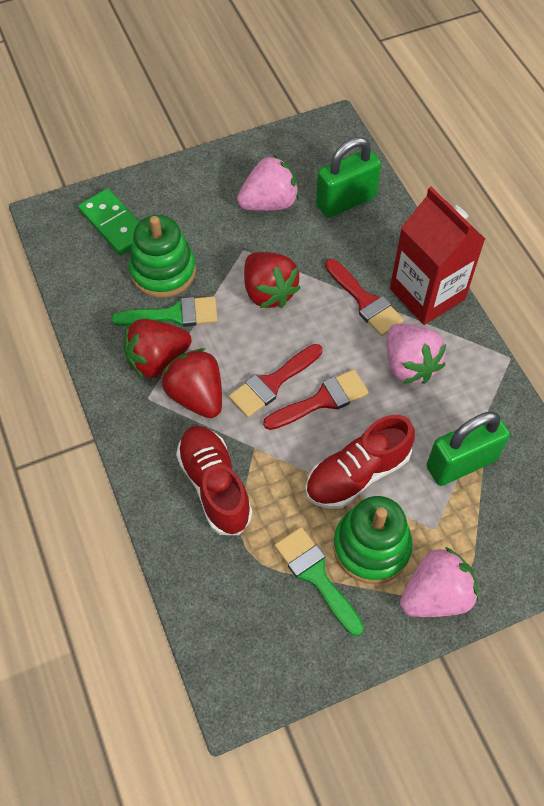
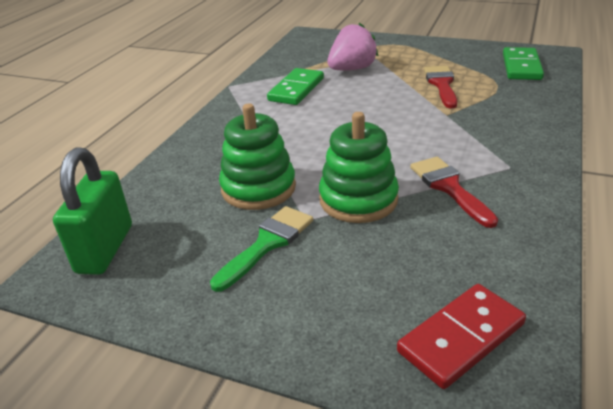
green brush: [112,296,218,327] [274,527,364,636] = 2 -> [210,206,313,292] = 1
green domino: [78,188,139,255] = 1 -> [267,68,324,105] [503,47,544,80] = 2
green padlock: [316,137,381,218] [426,412,510,486] = 2 -> [53,147,132,275] = 1
pink strawberry: [237,155,299,211] [387,324,446,384] [400,546,478,617] = 3 -> [327,23,378,70] = 1
red brush: [229,344,322,418] [263,369,369,430] [325,259,404,336] = 3 -> [410,157,498,228] [424,66,457,108] = 2
red carton: [390,187,485,325] = 1 -> none = 0
red domino: none = 0 -> [397,284,526,389] = 1
red shoe: [176,426,252,535] [305,415,415,509] = 2 -> none = 0
red strawberry: [123,319,192,379] [162,348,222,418] [244,252,301,308] = 3 -> none = 0

